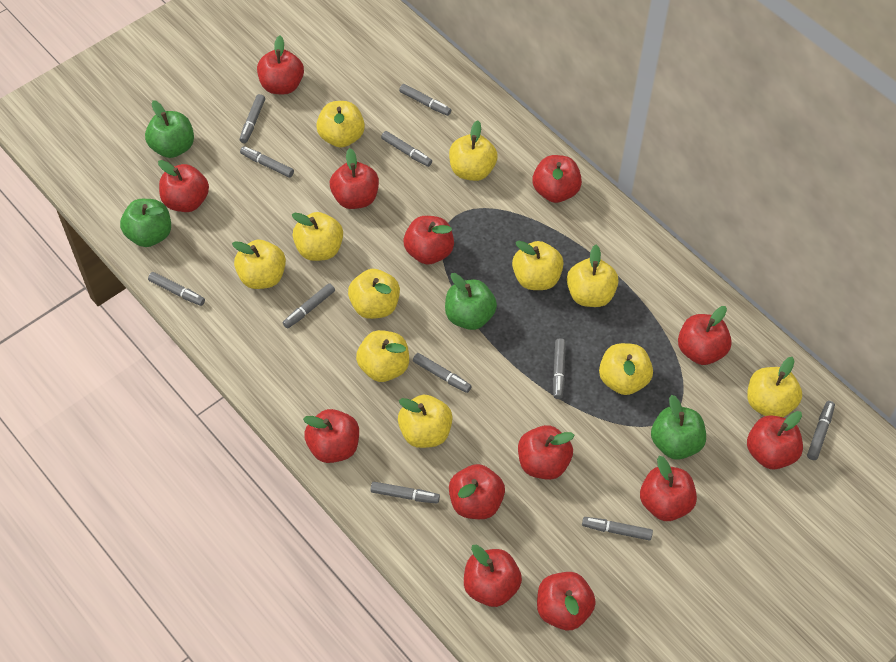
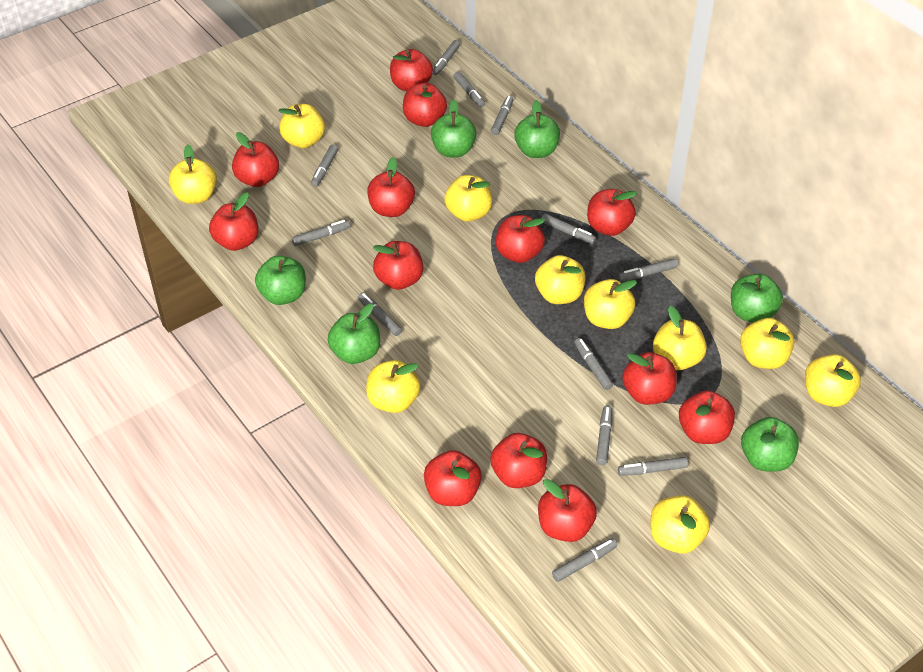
green apple: [120,199,171,247] [145,100,194,158] [445,273,497,330] [651,395,706,460] = 4 -> [255,256,306,305] [328,304,380,364] [431,100,476,157] [514,100,560,158] [731,274,783,323] [741,417,799,472] = 6
grey marker: [148,272,205,306] [239,94,265,143] [240,146,294,178] [283,283,335,329] [370,482,440,504] [381,131,432,167] [399,84,451,116] [413,353,472,393] [553,338,566,399] [582,517,653,541] [807,401,835,460] = 11 -> [292,220,350,246] [311,145,338,187] [358,293,402,336] [432,40,460,75] [453,71,485,107] [491,96,514,135] [542,214,596,244] [552,538,617,582] [574,338,613,390] [596,406,612,465] [618,258,678,282] [618,457,688,476] = 12
yellow apple: [232,240,286,289] [292,212,343,261] [316,101,365,148] [348,269,400,319] [356,330,409,382] [398,395,453,448] [449,120,498,181] [512,241,564,290] [567,245,619,307] [599,343,653,395] [747,357,802,417] = 11 -> [169,145,217,204] [279,104,325,148] [366,360,421,413] [444,175,492,222] [535,255,585,304] [584,279,637,329] [650,495,710,553] [653,306,707,370] [740,318,795,369] [805,354,861,407] = 10

